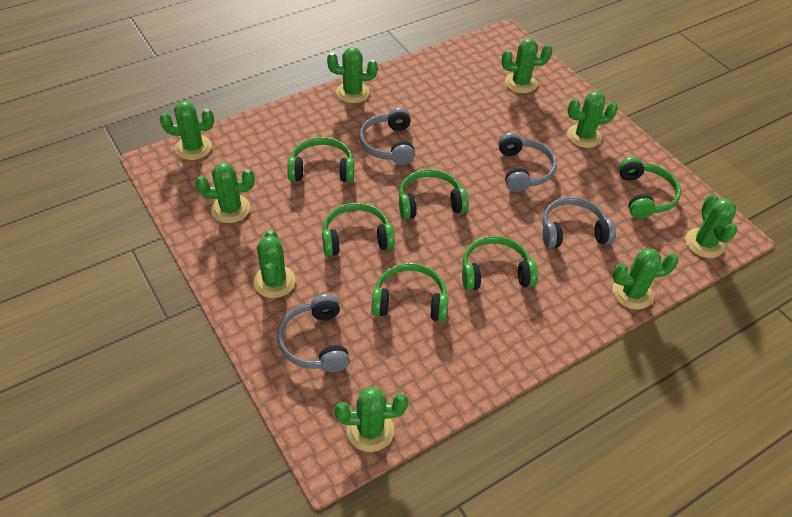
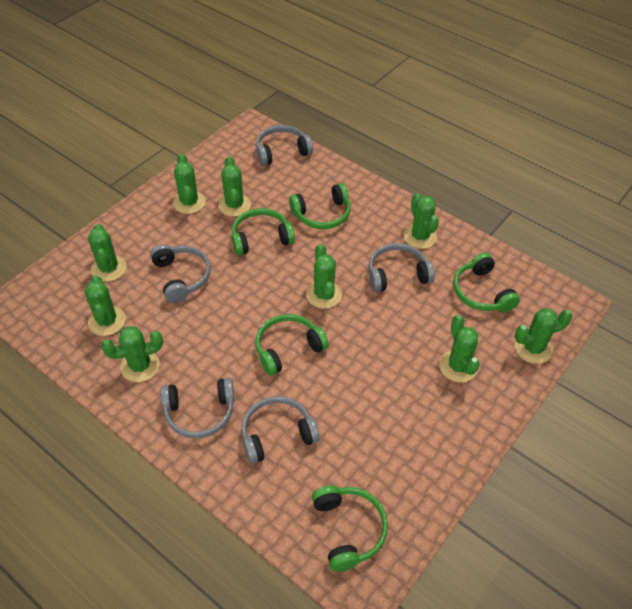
green headphones: [287,137,354,182] [322,203,395,256] [371,263,448,322] [399,169,469,219] [462,236,538,290] [618,157,681,219] = 6 -> [232,208,295,255] [255,314,329,376] [289,183,351,229] [312,486,388,572] [453,253,520,312] = 5
grey headphones: [277,294,350,372] [359,108,415,165] [498,132,557,192] [542,197,616,248] = 4 -> [150,244,211,303] [160,378,235,438] [241,396,320,464] [256,125,313,166] [369,243,435,292] = 5

